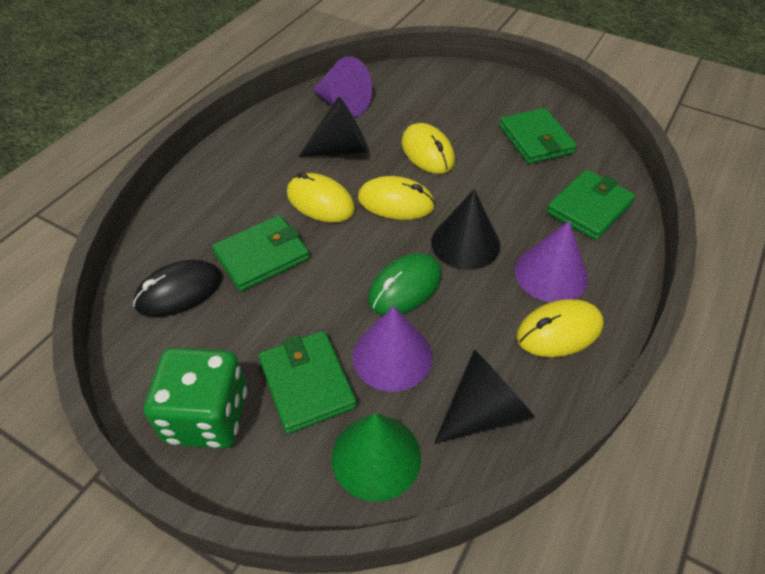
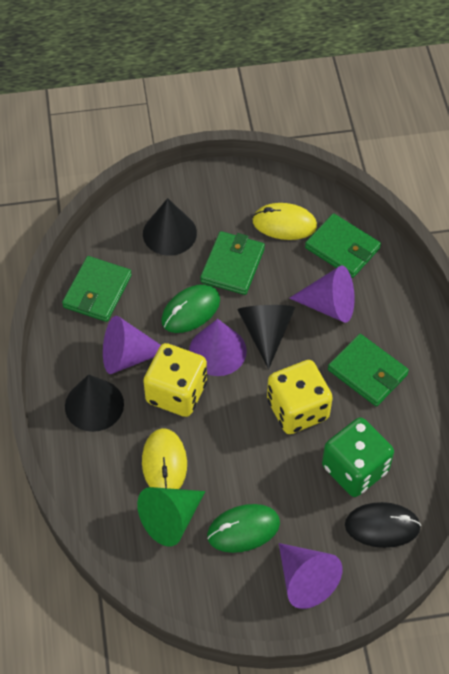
green mouse: [368,253,442,315] = 1 -> [161,284,220,333] [207,504,280,553] = 2
purple cone: [313,56,372,117] [353,306,432,392] [515,221,588,302] = 3 -> [103,316,161,374] [189,319,247,376] [279,543,342,609] [289,265,354,323] = 4
yellow dice: none = 0 -> [143,343,207,417] [267,360,333,434] = 2
yellow mouse: [287,172,355,222] [358,176,436,220] [402,123,455,174] [517,299,603,357] = 4 -> [142,428,187,489] [252,203,317,240] = 2

